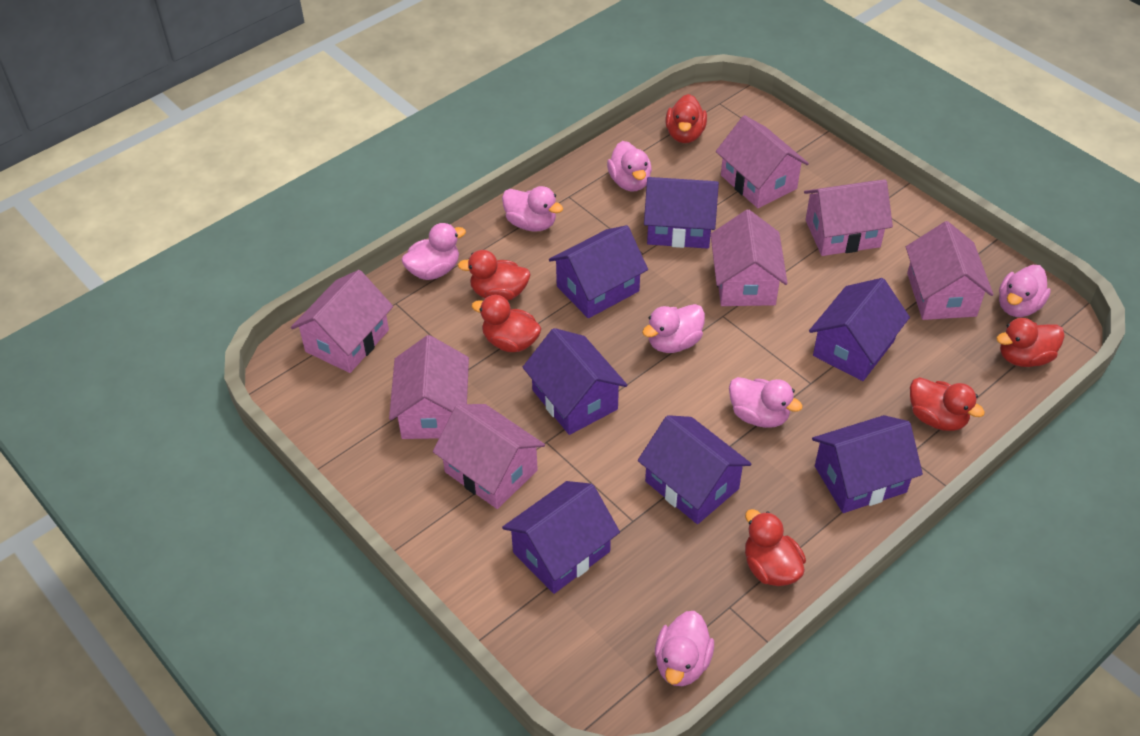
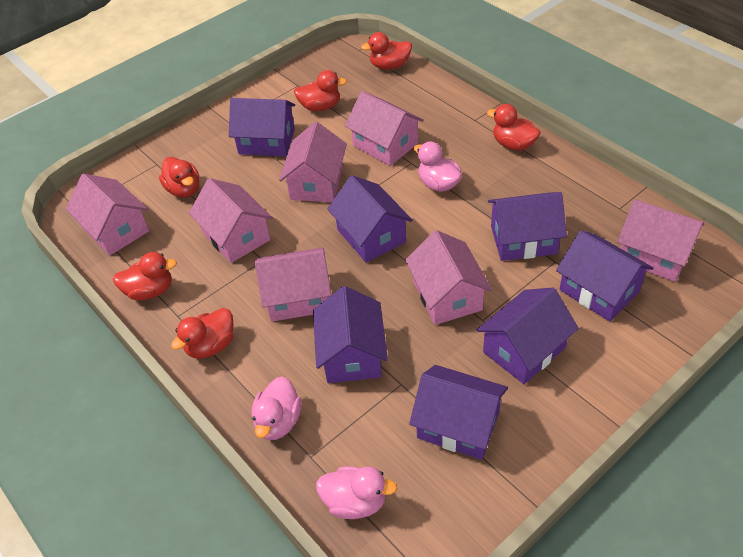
pink duck: [401,223,466,280] [502,186,563,232] [607,141,652,191] [642,304,705,353] [655,611,714,686] [729,377,803,428] [999,265,1051,317] = 7 -> [252,376,301,440] [316,466,397,519] [414,142,462,192] = 3

